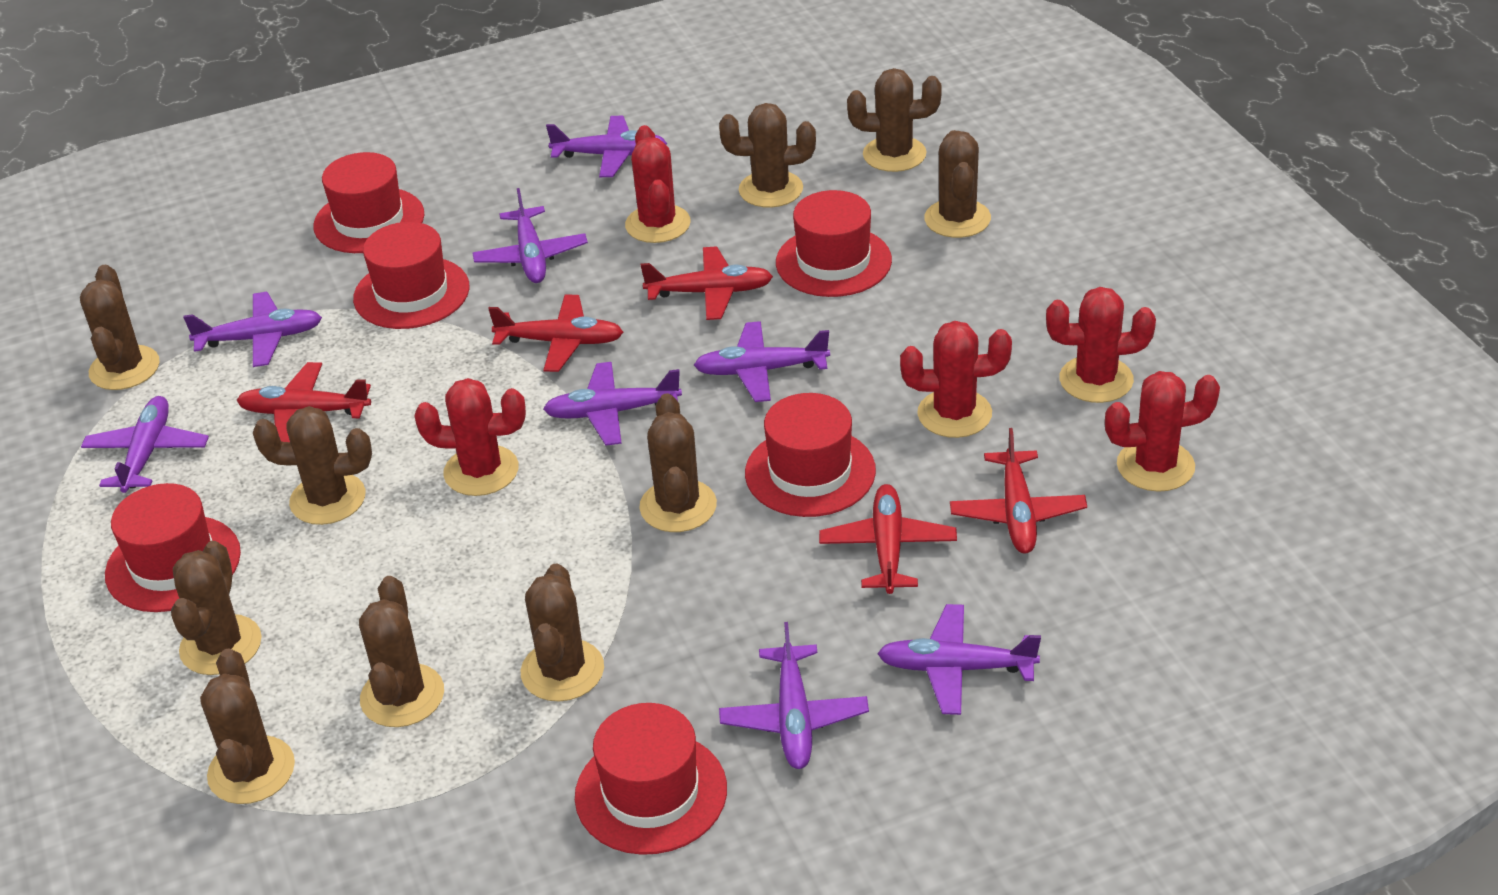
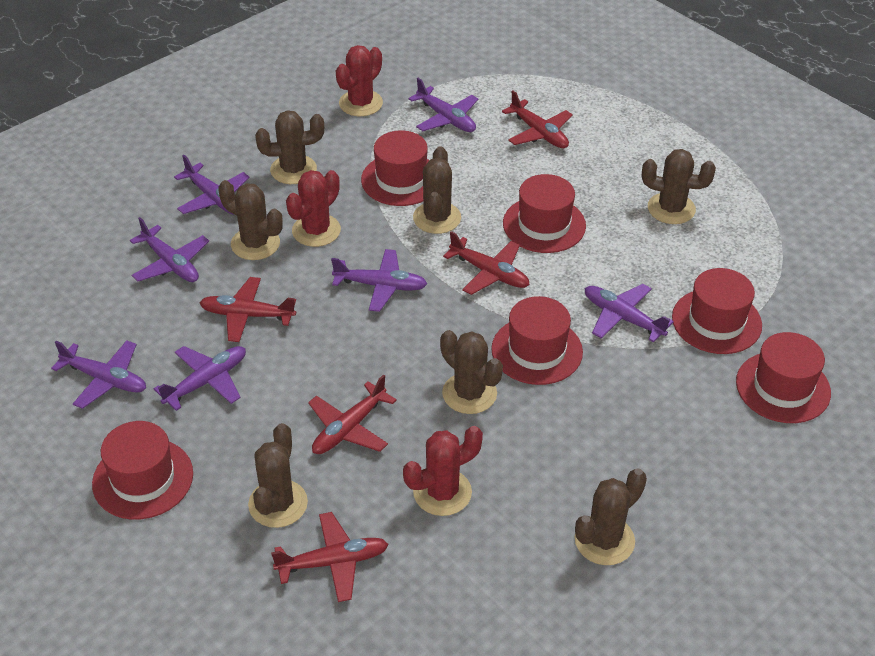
brown cactus: [80,265,160,390] [171,541,262,675] [200,649,295,804] [253,406,372,525] [359,576,444,727] [521,564,604,702] [639,393,717,532] [719,103,816,208] [847,68,942,172] [924,130,991,238] = 10 -> [218,180,283,260] [248,423,308,528] [255,110,324,184] [413,146,461,234] [440,330,503,414] [574,468,647,565] [642,149,716,224] = 7
purple plane: [81,396,209,493] [183,292,322,367] [472,188,588,283] [543,362,682,446] [546,116,667,177] [694,321,830,402] [719,622,869,769] [877,604,1041,715] = 8 -> [51,340,146,409] [130,217,209,282] [154,346,246,411] [174,155,250,214] [331,249,427,312] [408,78,478,132] [585,284,674,343] = 7
red cactus: [415,378,526,496] [625,125,691,243] [900,321,1012,438] [1046,287,1156,403] [1105,371,1220,492] = 5 -> [286,170,341,247] [336,45,383,116] [403,426,483,516] = 3

